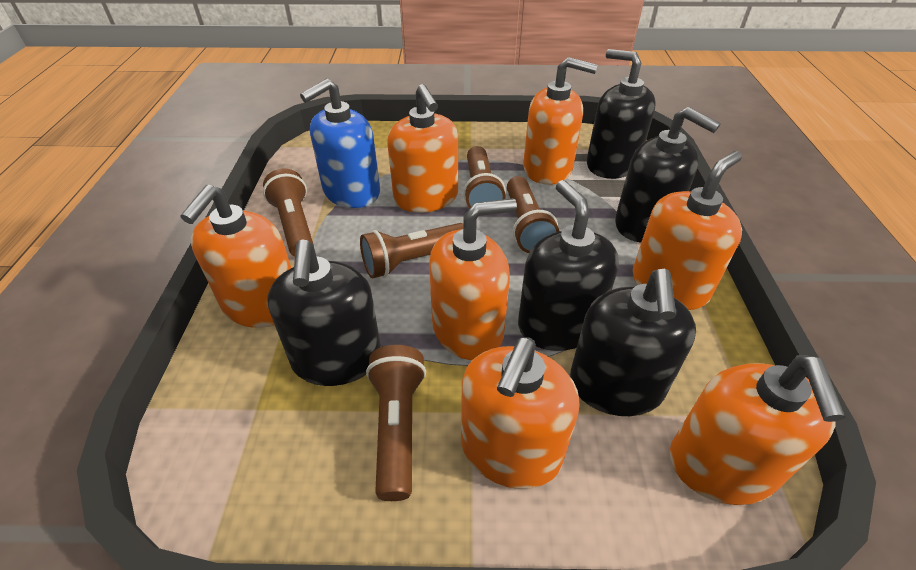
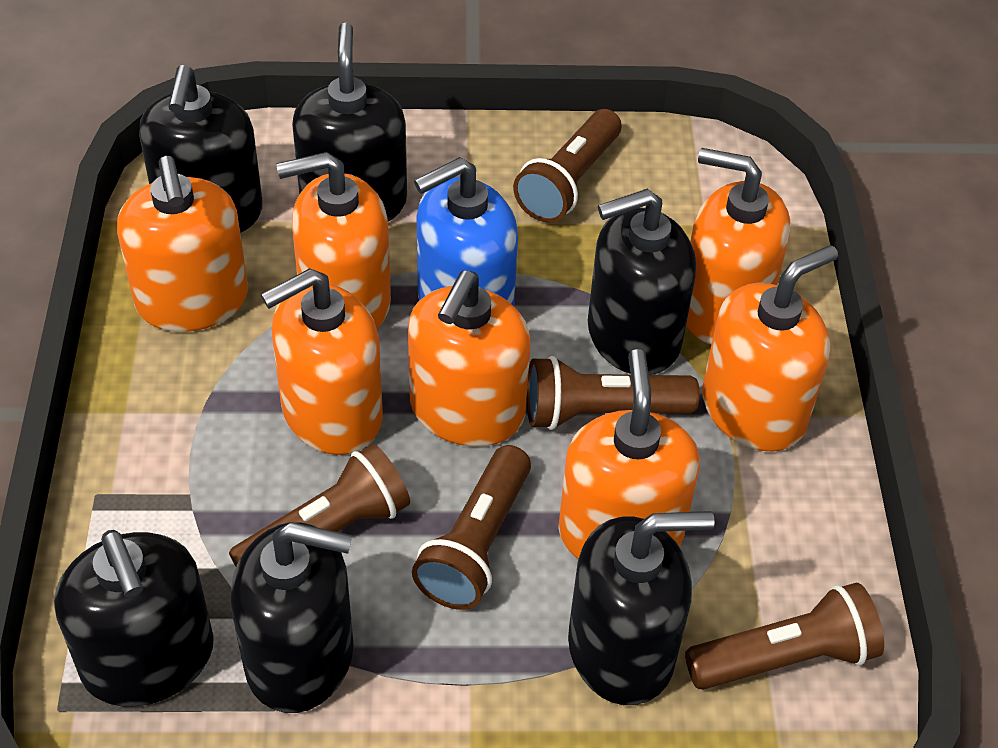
black soap dispenser: [268,239,381,386] [518,180,619,351] [570,269,696,416] [587,49,656,179] [615,107,721,243] = 5 -> [54,530,214,707] [139,65,263,233] [230,522,354,713] [292,22,407,222] [568,511,715,705] [588,189,696,375] = 6

